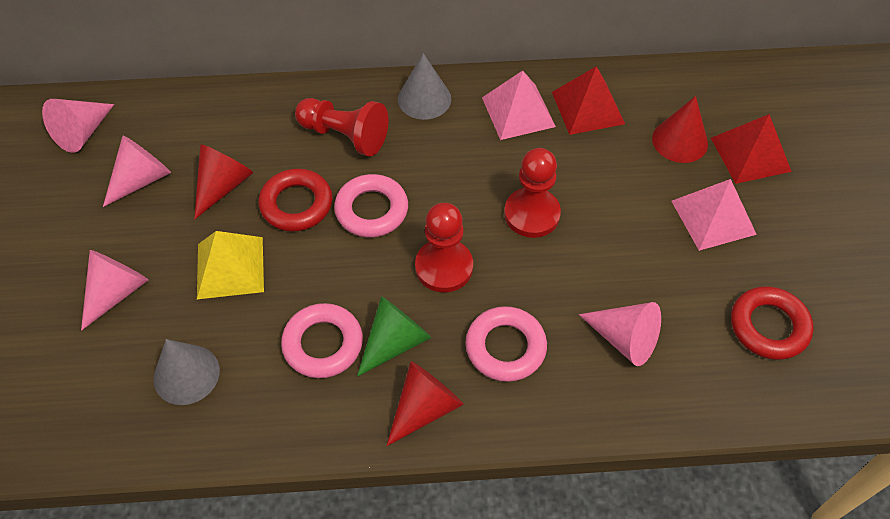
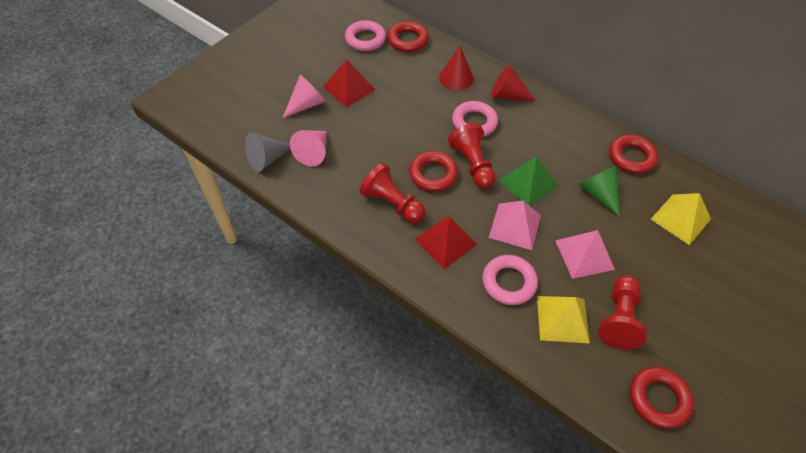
green pyramid: none = 0 -> [499,156,558,206] = 1
grey cone: [153,339,220,405] [398,53,451,120] = 2 -> [245,132,290,172] = 1
pink cone: [42,99,114,153] [81,250,148,331] [103,135,171,207] [579,302,661,366] = 4 -> [283,75,326,118] [290,130,327,166] = 2
red cone: [194,144,254,219] [387,361,464,446] [652,96,708,163] = 3 -> [439,46,473,90] [491,65,536,102] = 2
red ring: [258,168,332,232] [731,286,814,360] = 2 -> [387,21,429,52] [409,151,458,192] [609,135,658,174] [630,367,694,429] = 4
yellow pyramid: [197,231,264,299] = 1 -> [537,296,590,343] [651,193,711,245] = 2

